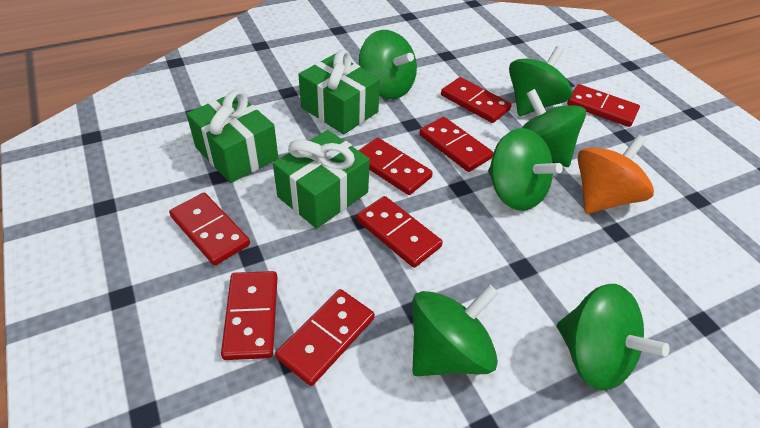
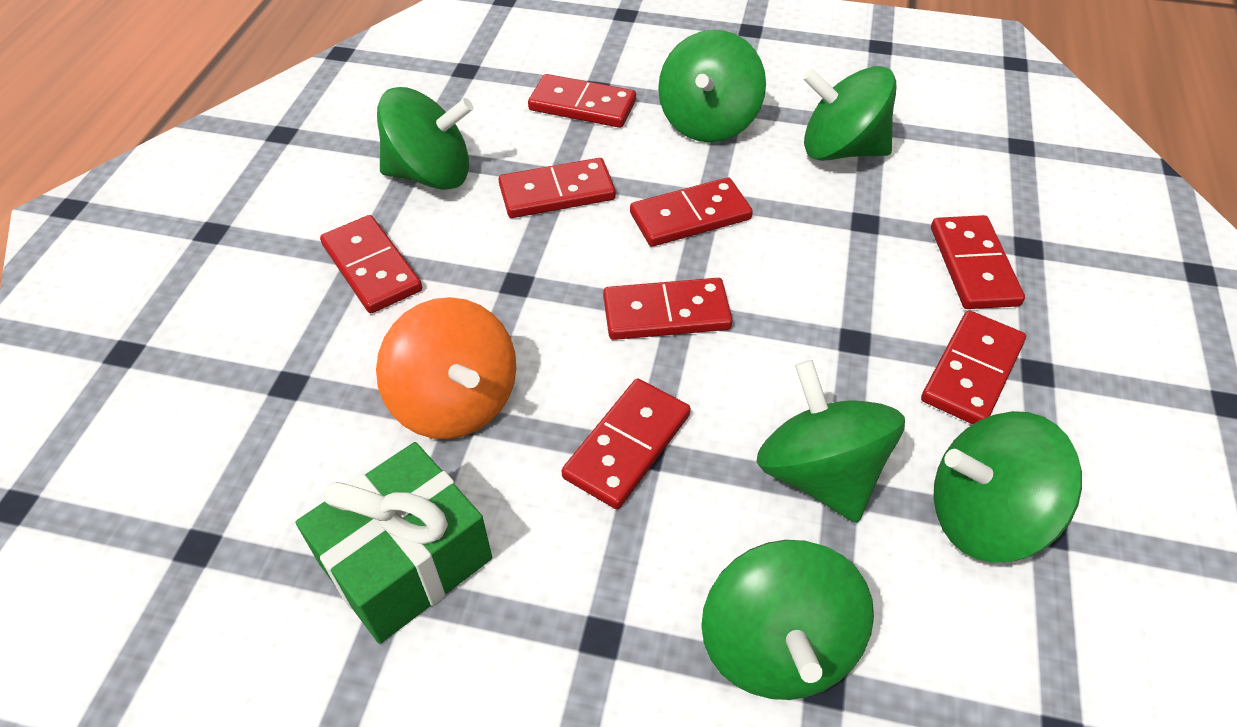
green gift: [186,90,278,183] [273,130,370,229] [298,50,380,134] = 3 -> [296,442,492,644] = 1

